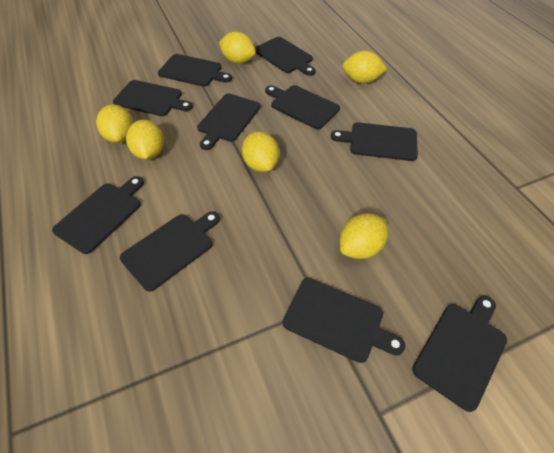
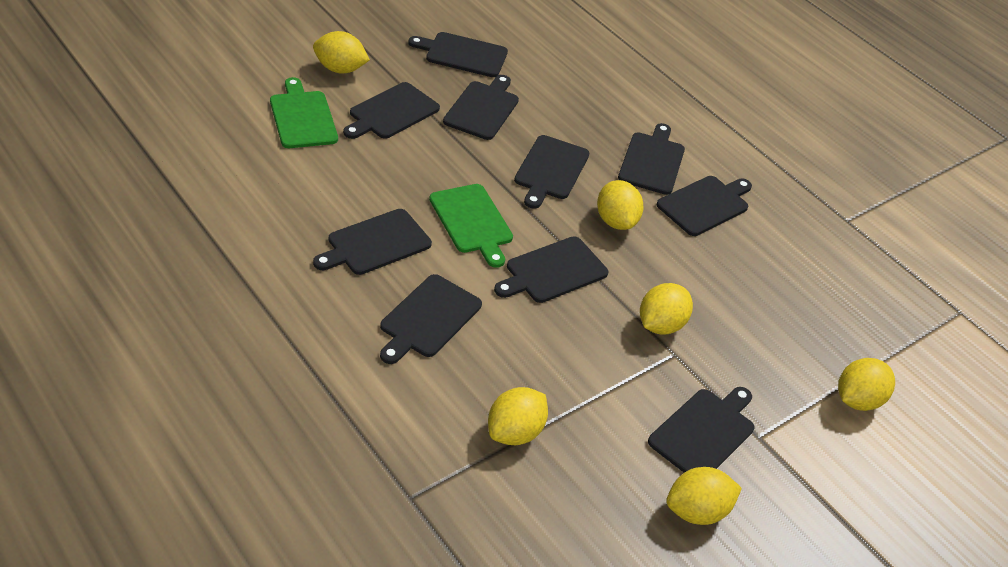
green cutting board: none = 0 -> [270,77,338,148] [429,184,513,268] = 2

